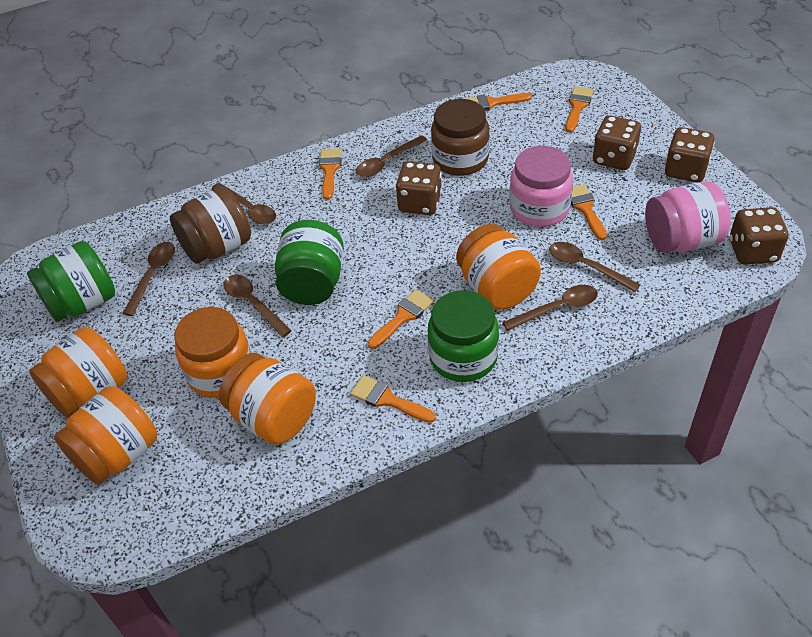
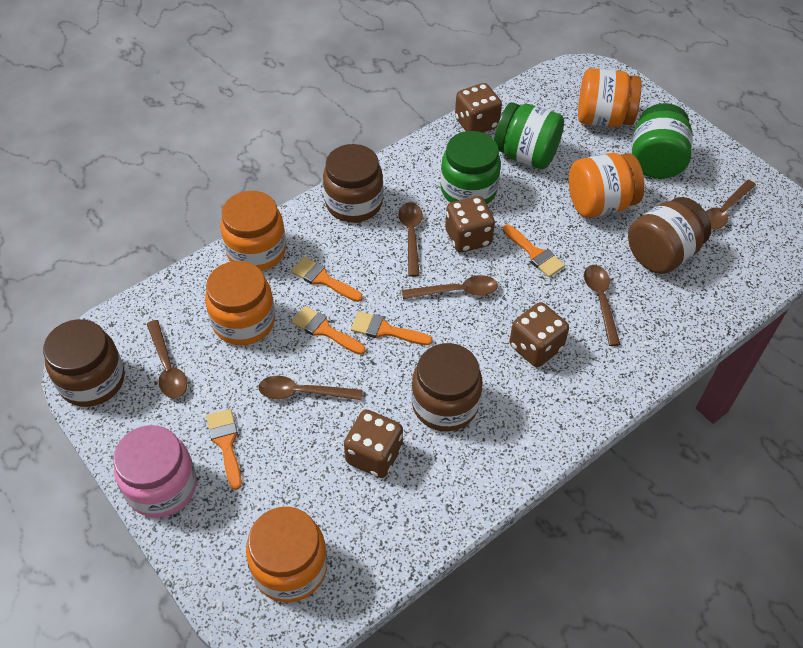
brown jar: [170,187,251,264] [431,99,490,176] = 2 -> [43,319,125,407] [323,144,383,222] [411,343,482,431] [628,197,711,274] = 4
orange brush: [319,149,342,200] [350,375,436,423] [368,289,434,349] [464,93,532,111] [566,87,594,132] [571,184,607,240] = 6 -> [206,409,242,490] [291,257,363,302] [292,306,366,355] [351,311,433,345] [503,224,565,277] = 5
pink jar: [509,146,573,227] [645,181,731,253] = 2 -> [113,425,197,518] = 1

